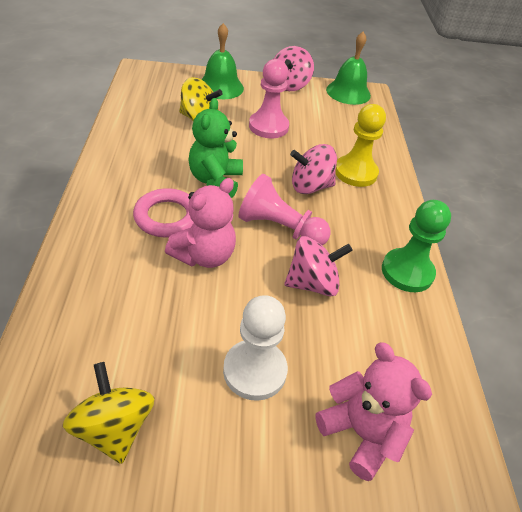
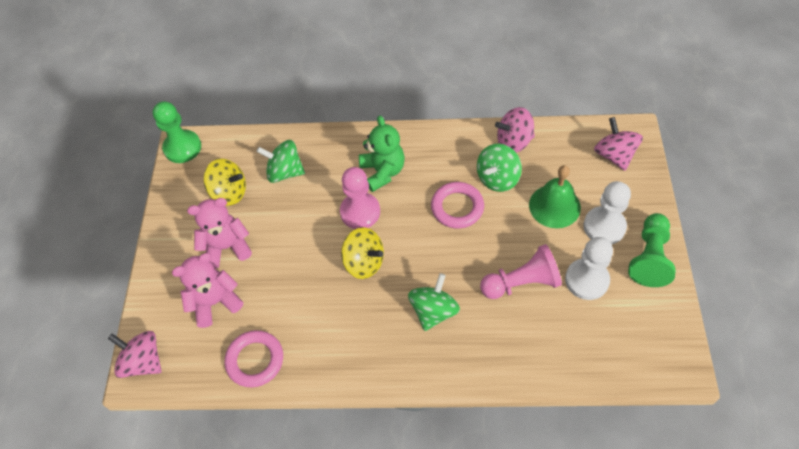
green bell: [201,23,244,99] [326,32,371,105] = 2 -> [529,165,581,228] = 1
green pawn: [382,200,451,292] = 1 -> [153,101,201,163] [628,213,676,287] = 2
green spinning top: none = 0 -> [256,140,305,183] [408,273,460,331] [477,144,522,192] = 3
pink ring: [133,188,194,238] = 1 -> [225,330,283,387] [431,182,484,229] = 2
white pawn: [223,295,288,401] = 1 -> [565,237,613,300] [583,181,631,244] = 2
yellow pawn: [335,104,386,187] = 1 -> none = 0

